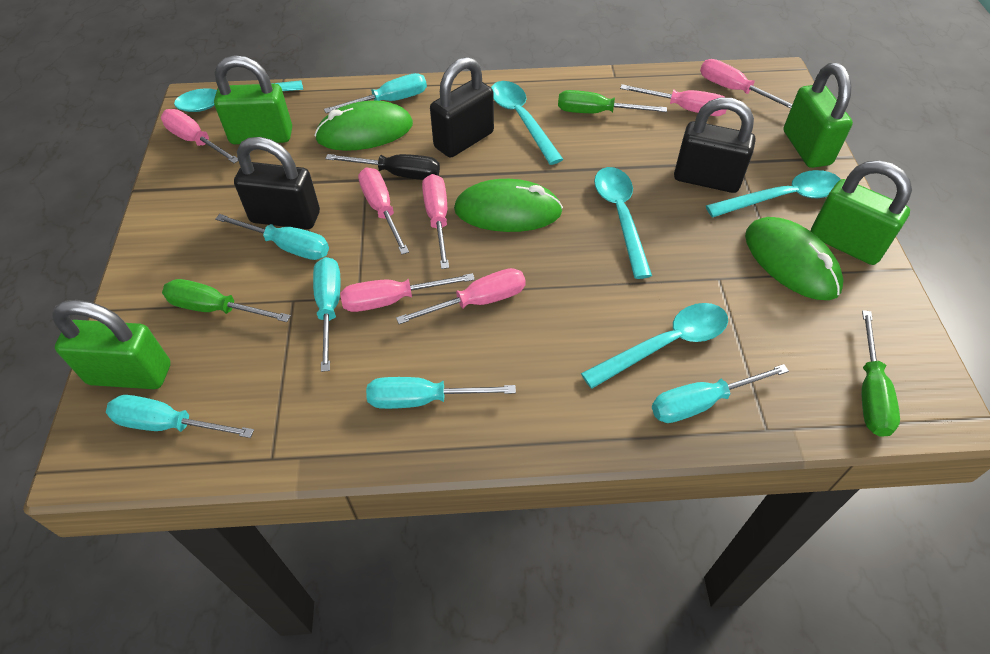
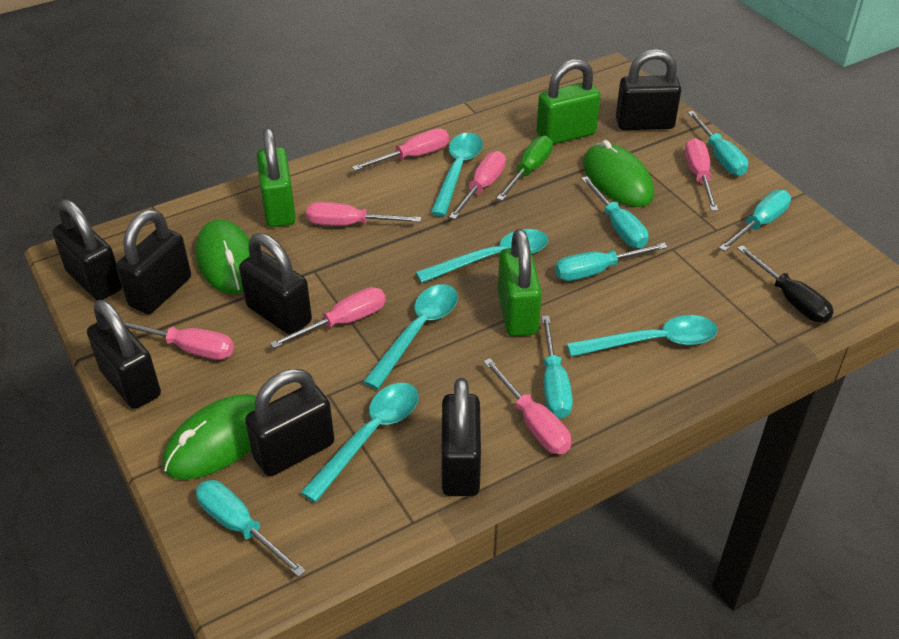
black padlock: [234,137,320,229] [430,57,494,158] [674,97,755,193] = 3 -> [52,199,122,300] [87,300,161,409] [116,209,191,314] [239,233,312,335] [245,369,334,476] [441,378,481,496] [616,49,681,130] = 7
green padlock: [52,300,171,389] [214,55,292,144] [784,63,853,168] [811,160,912,265] = 4 -> [257,128,296,227] [498,229,542,336] [536,59,601,144] = 3
green screwdriver: [162,279,291,322] [558,90,667,113] [862,310,900,437] = 3 -> [496,136,553,201] = 1

